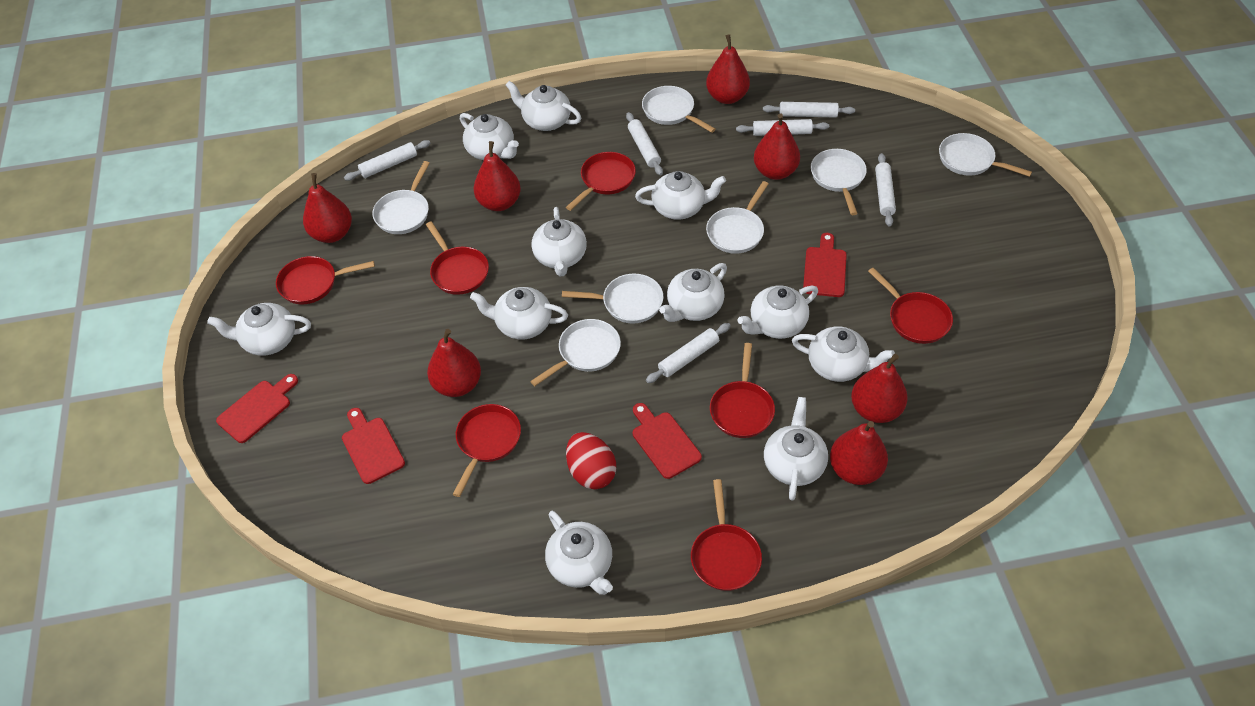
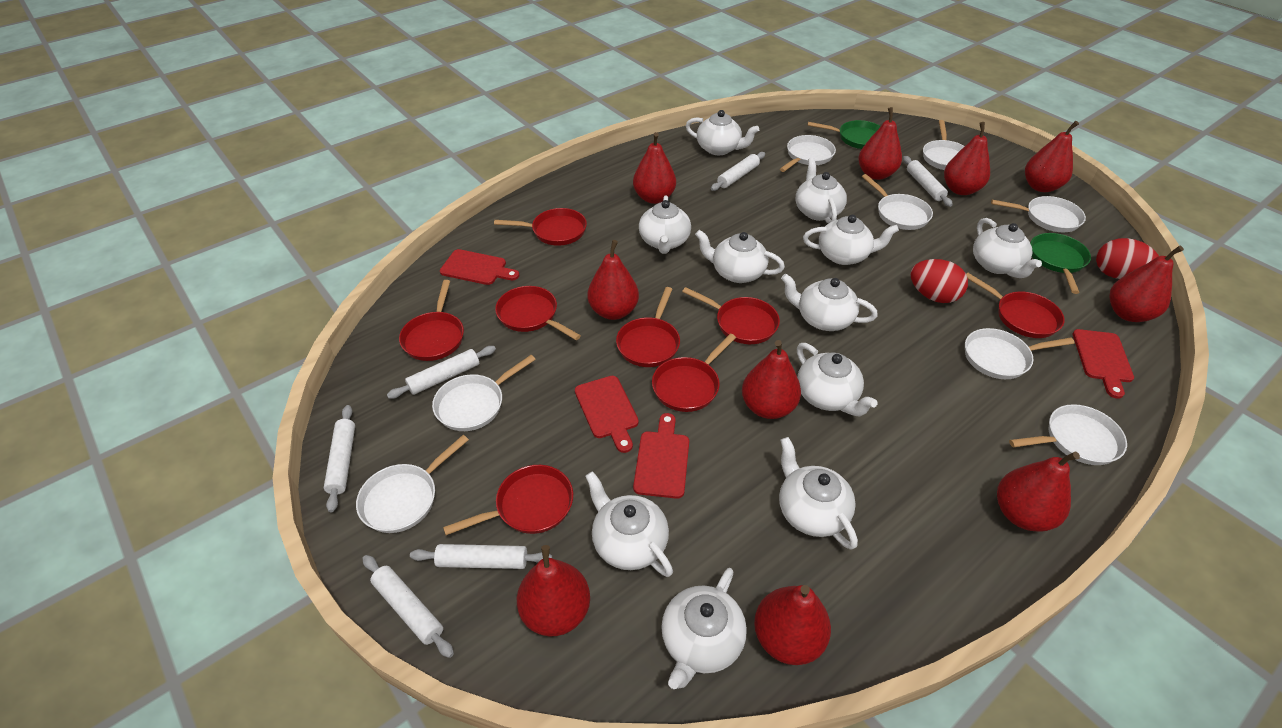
green pan: none = 0 -> [808,120,881,149] [1030,233,1091,294] = 2
red egg: [566,432,616,489] = 1 -> [910,259,968,303] [1096,238,1159,279] = 2
red pan: [276,256,375,304] [426,221,489,295] [453,404,521,497] [566,152,636,211] [691,479,762,591] [710,343,775,438] [868,268,953,344] = 7 -> [399,280,464,361] [443,465,573,535] [494,208,587,246] [495,286,581,340] [616,287,680,367] [652,333,736,412] [682,287,780,344] [966,273,1065,338] = 8
red pear: [303,173,352,243] [427,329,481,397] [473,141,521,211] [706,34,750,104] [754,113,800,180] [830,421,888,485] [851,354,908,423] = 7 -> [517,545,590,636] [587,240,639,320] [633,132,676,204] [742,340,801,419] [754,585,831,665] [858,107,902,180] [944,122,990,195] [997,452,1080,532] [1025,121,1079,192] [1110,246,1184,322] = 10
white pan: [372,161,430,234] [530,319,621,386] [562,274,663,324] [642,86,716,133] [706,181,768,254] [811,149,867,215] [939,133,1032,177] = 7 -> [356,435,469,533] [432,355,536,431] [780,135,836,172] [862,174,933,230] [923,120,965,170] [965,328,1075,379] [991,196,1086,232] [1009,404,1127,465] = 8

